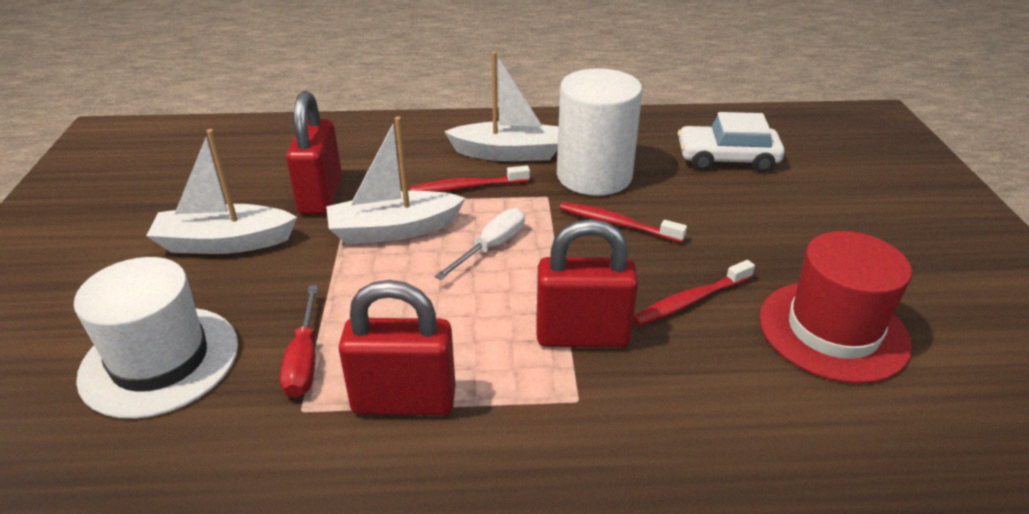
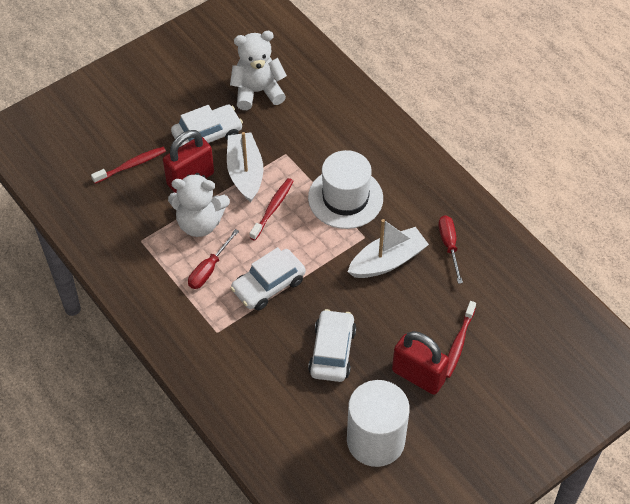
red hat: [759,231,912,384] = 1 -> none = 0
red padlock: [286,91,342,215] [339,280,456,415] [536,219,638,348] = 3 -> [163,130,214,193] [392,331,449,395] = 2
red screwdriver: [280,285,318,398] = 1 -> [188,229,239,289] [438,215,463,284] = 2
white boat: [146,129,297,254] [326,117,465,244] [444,51,559,161] = 3 -> [227,132,263,202] [348,219,429,278] = 2
white car: [678,112,785,172] = 1 -> [171,105,243,147] [231,247,306,311] [308,309,356,382] = 3
white screwdriver: [435,208,525,280] = 1 -> none = 0
white teddy bear: none = 0 -> [168,173,230,237] [230,31,287,110] = 2

